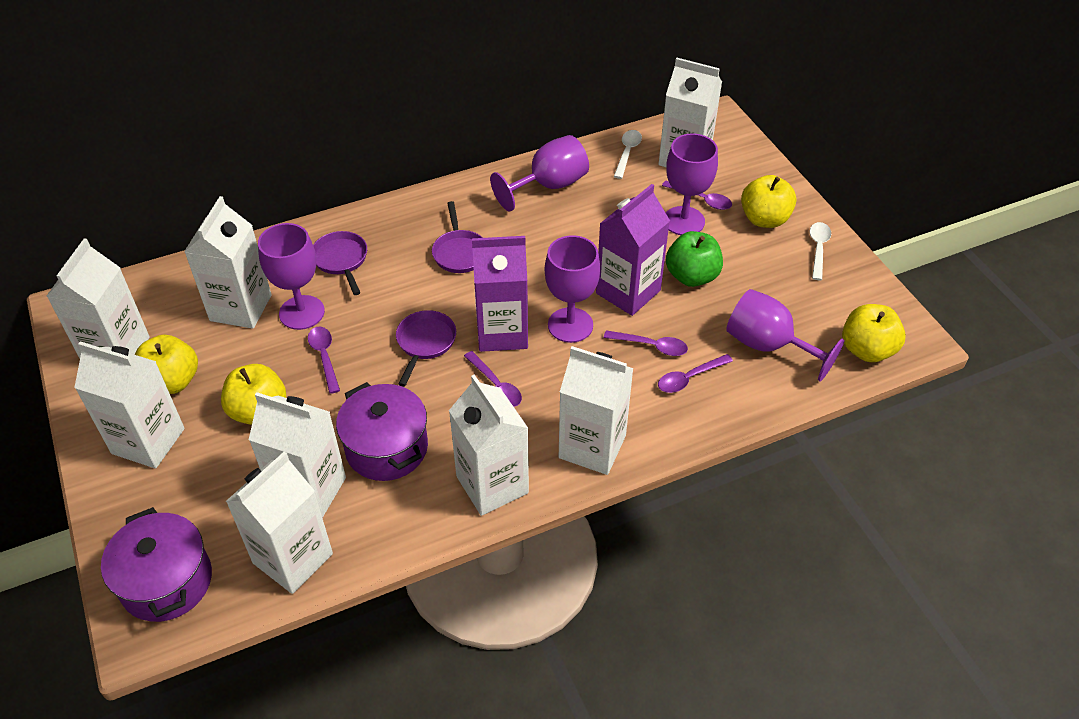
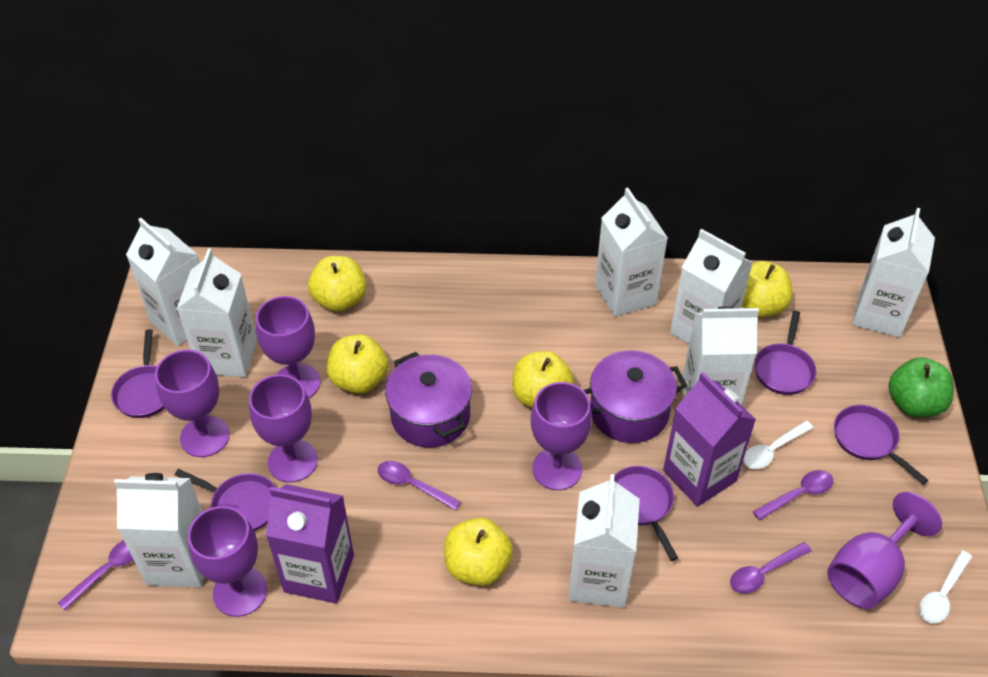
purple goblet: [258,223,325,330] [490,135,589,211] [545,235,600,343] [666,133,718,235] [726,289,844,381] = 5 -> [155,350,230,457] [188,506,267,617] [249,374,318,483] [256,296,321,398] [531,382,592,490] [827,492,942,609] = 6
purple pan: [313,231,367,295] [396,310,456,387] [432,201,483,273] = 3 -> [111,329,165,418] [174,469,276,531] [614,466,678,561] [754,311,816,395] [834,405,928,485] = 5
purple spoon: [308,327,340,394] [464,351,522,407] [604,330,688,356] [658,354,733,393] [662,180,732,210] = 5 -> [58,540,133,611] [378,461,461,510] [730,542,811,594] [753,470,833,520] = 4
yellow apple: [135,334,198,394] [221,364,286,425] [741,175,796,228] [842,304,906,362] = 4 -> [308,256,366,312] [327,334,388,394] [444,518,513,586] [512,351,574,408] [741,261,792,317] = 5

